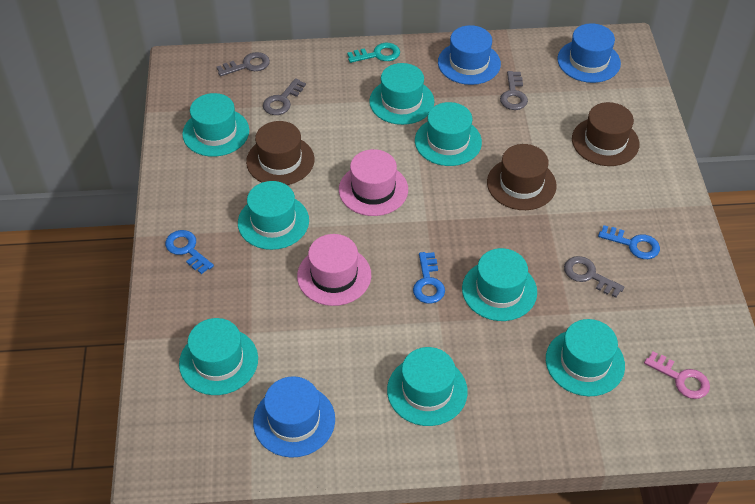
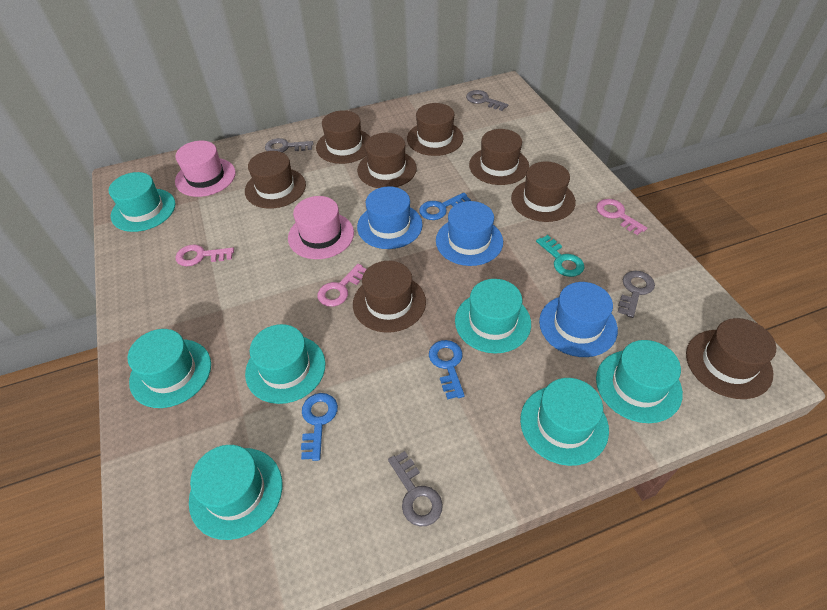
brown hat: [246,121,315,185] [487,144,557,210] [572,102,639,166] = 3 -> [245,151,306,209] [316,110,370,164] [353,261,426,333] [357,133,417,188] [407,103,463,156] [469,129,529,185] [511,162,576,222] [686,318,776,399] = 8
pink key: [644,352,710,399] = 1 -> [175,244,234,266] [317,264,367,307] [596,199,647,235] = 3
turquoise hat: [179,318,258,395] [182,93,249,157] [238,181,309,250] [369,63,434,125] [387,347,468,426] [415,102,482,166] [462,248,537,321] [546,319,625,396] = 8 -> [109,172,175,232] [128,329,211,408] [189,445,282,540] [245,324,326,404] [455,279,531,353] [520,378,609,466] [596,340,683,423] = 7

